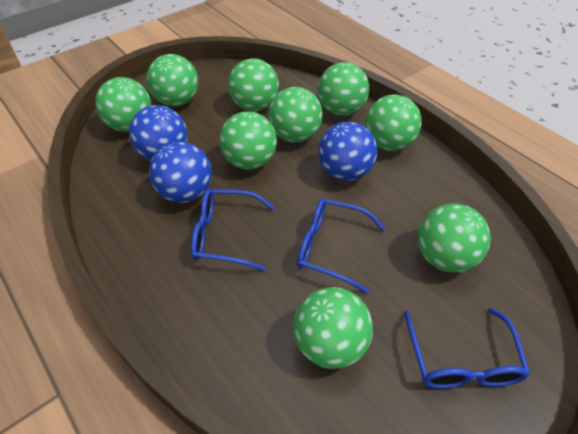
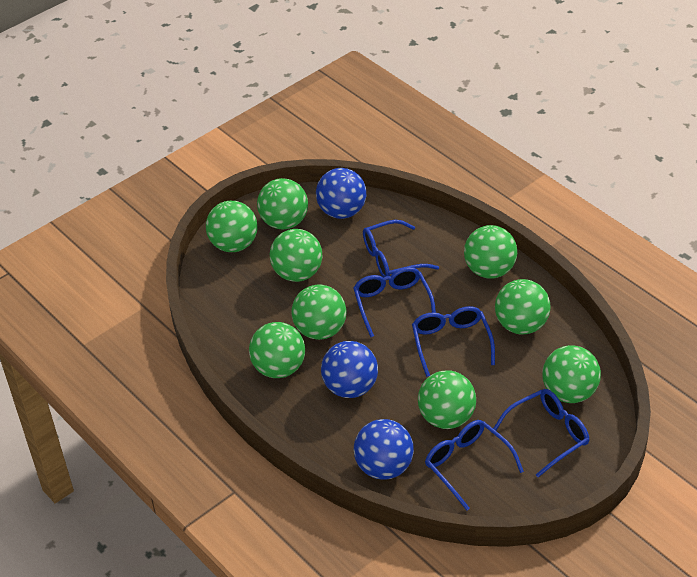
blue glasses: [191,189,275,271] [297,198,386,293] [404,308,530,389] = 3 -> [353,267,436,337] [363,220,439,278] [412,306,495,377] [425,420,524,511] [493,389,589,477] = 5

